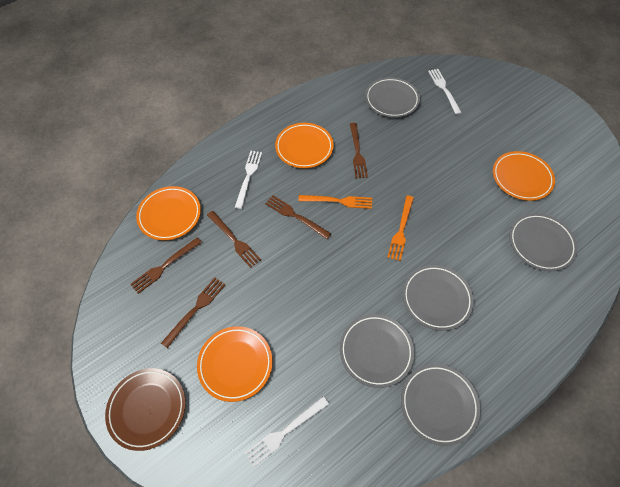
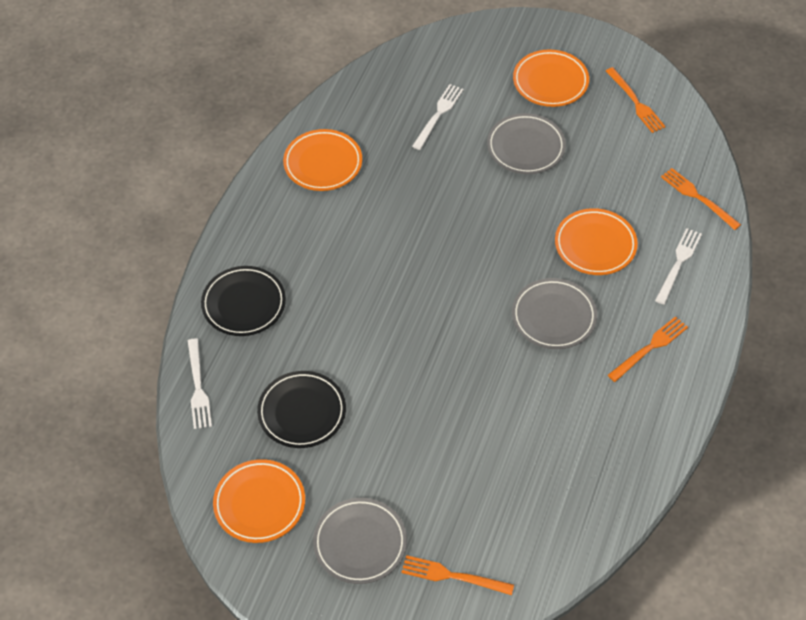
black plate: none = 0 -> [201,266,286,336] [257,371,346,448] = 2
brown fork: [130,238,202,294] [161,277,225,348] [207,211,261,268] [265,195,331,239] [350,123,368,178] = 5 -> none = 0
brown plate: [105,368,186,451] = 1 -> none = 0
grey plate: [340,314,414,388] [365,77,420,118] [401,364,480,446] [403,265,474,331] [509,213,578,271] = 5 -> [313,498,407,584] [487,113,566,174] [512,278,597,349] = 3
orange fork: [298,195,372,209] [387,195,414,261] = 2 -> [401,555,514,595] [606,67,666,133] [608,316,688,382] [661,168,741,230] = 4

